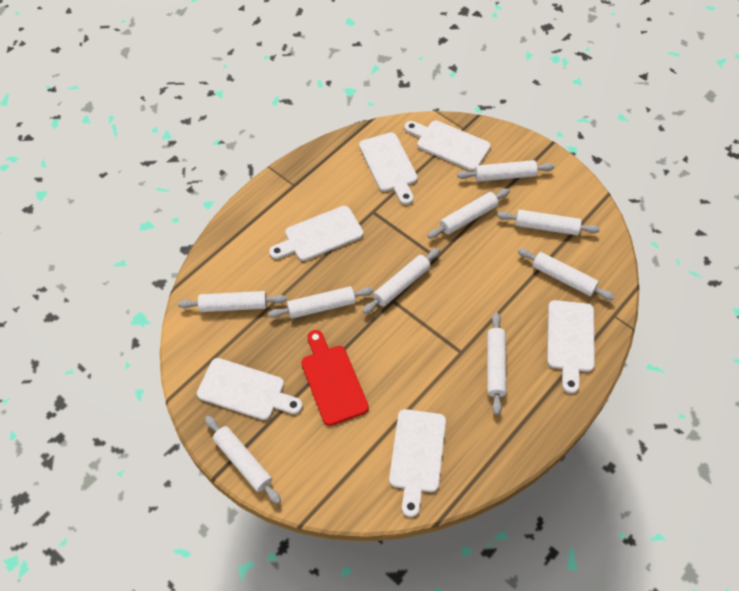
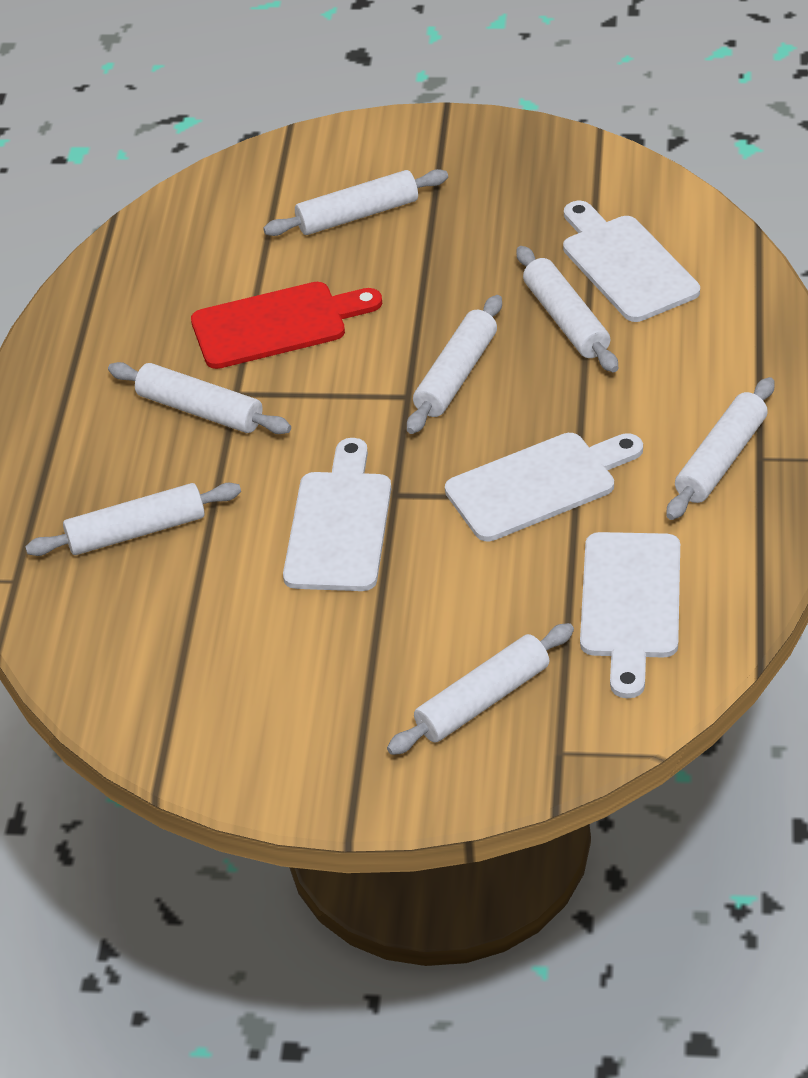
white cutting board: [197,358,303,420] [269,206,363,261] [359,132,418,205] [389,409,446,517] [404,120,491,171] [547,300,595,394] = 6 -> [283,438,391,591] [445,433,643,542] [563,201,700,322] [580,532,680,698] = 4
white rolling pin: [178,291,287,312] [205,416,281,504] [268,286,374,319] [363,248,440,314] [428,189,510,238] [457,160,554,182] [487,313,507,415] [497,210,600,235] [517,248,615,300] = 9 -> [25,483,241,556] [108,362,291,434] [263,169,448,236] [387,623,574,755] [407,295,502,434] [517,246,618,373] [666,377,774,520] = 7

